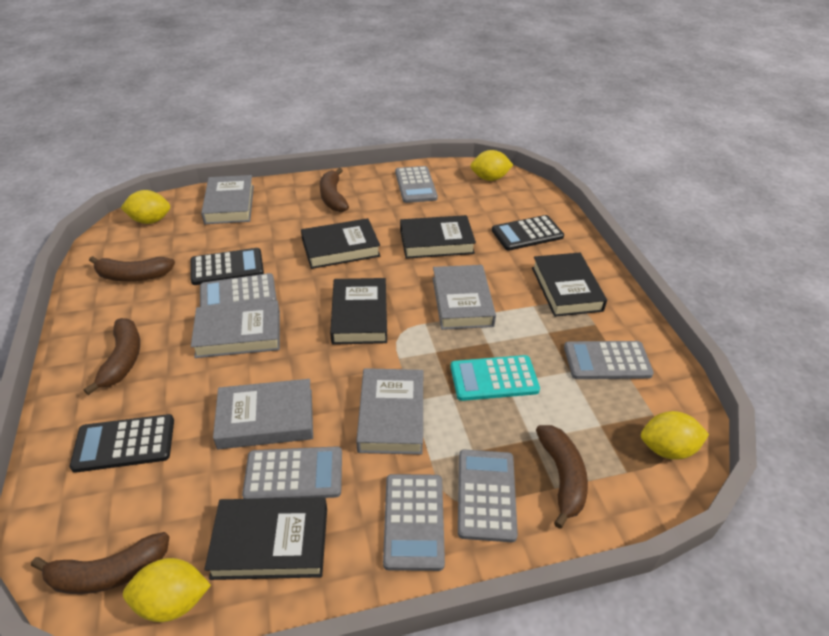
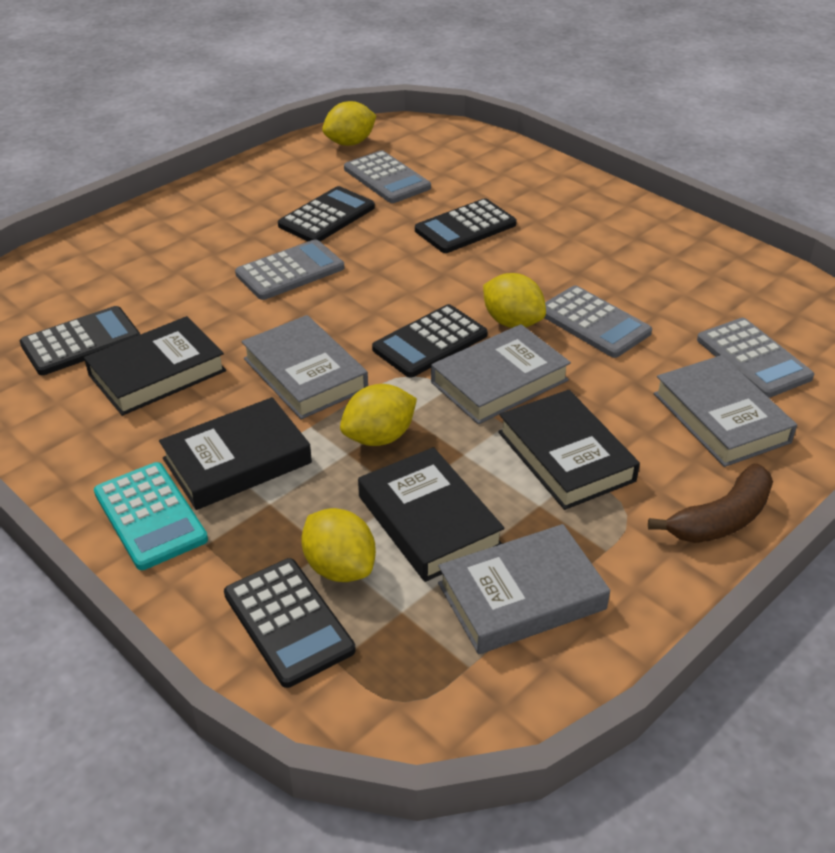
black book: [204,497,327,580] [301,218,380,269] [330,278,387,345] [400,215,476,259] [532,253,607,317] = 5 -> [84,316,226,416] [159,397,312,510] [358,447,505,582] [498,390,640,510] = 4
black calculator: [70,414,174,473] [191,248,264,285] [492,215,564,251] = 3 -> [20,306,140,375] [224,558,356,688] [278,186,375,241] [372,304,488,378] [415,198,517,253] = 5
brown banana: [31,532,169,594] [84,318,140,395] [89,256,175,282] [320,168,349,212] [536,425,588,529] = 5 -> [648,463,773,543] = 1
grey book: [191,301,280,358] [201,175,254,224] [213,379,313,449] [356,368,423,455] [433,265,496,330] = 5 -> [241,315,368,419] [431,324,571,424] [438,524,610,654] [654,355,797,467] = 4
grey calculator: [200,273,277,307] [242,446,342,499] [383,474,445,571] [395,166,438,203] [458,449,518,542] [564,341,654,379] = 6 -> [235,239,344,300] [344,150,431,203] [544,285,652,358] [697,318,814,398] = 4

